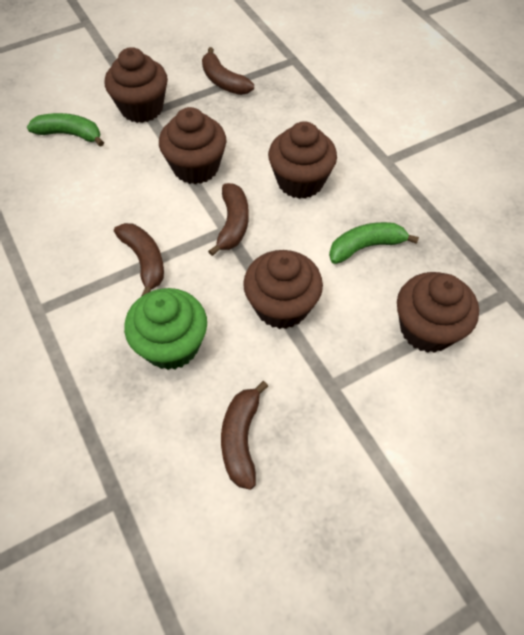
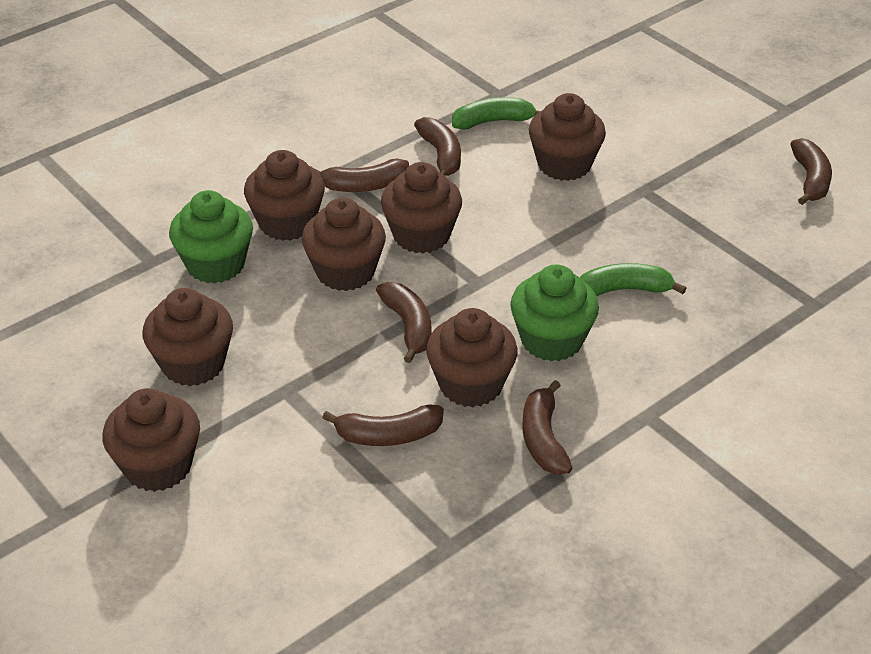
brown banana: [114,223,164,297] [202,47,254,95] [208,183,249,256] [221,381,268,490] = 4 -> [315,159,409,192] [322,404,444,446] [376,282,432,363] [414,117,461,176] [522,380,572,474] [791,138,832,205] = 6
brown cupcake: [105,47,168,123] [159,107,227,184] [243,250,323,329] [268,121,337,199] [397,272,479,353] = 5 -> [102,388,200,492] [143,288,233,386] [244,150,325,241] [302,198,386,291] [381,162,462,253] [426,308,518,407] [529,93,606,181] = 7
green cupcake: [124,288,207,370] = 1 -> [169,190,253,284] [510,264,599,361] = 2

